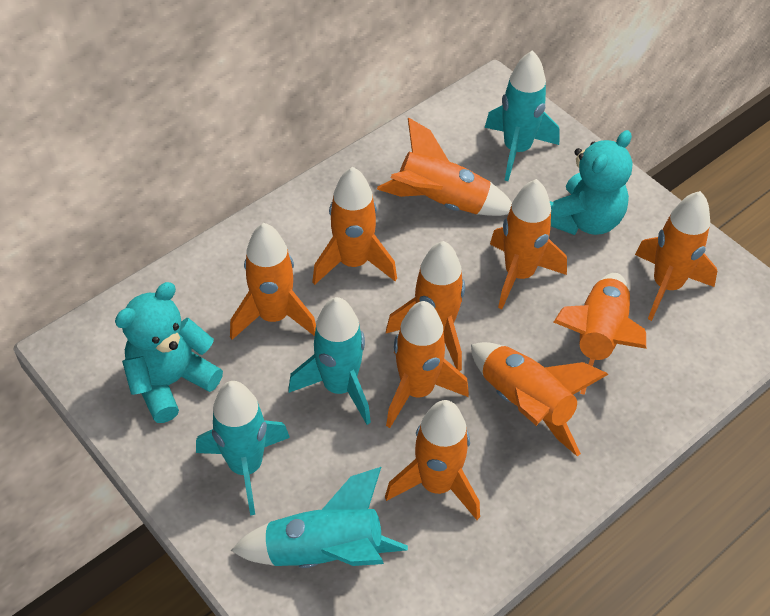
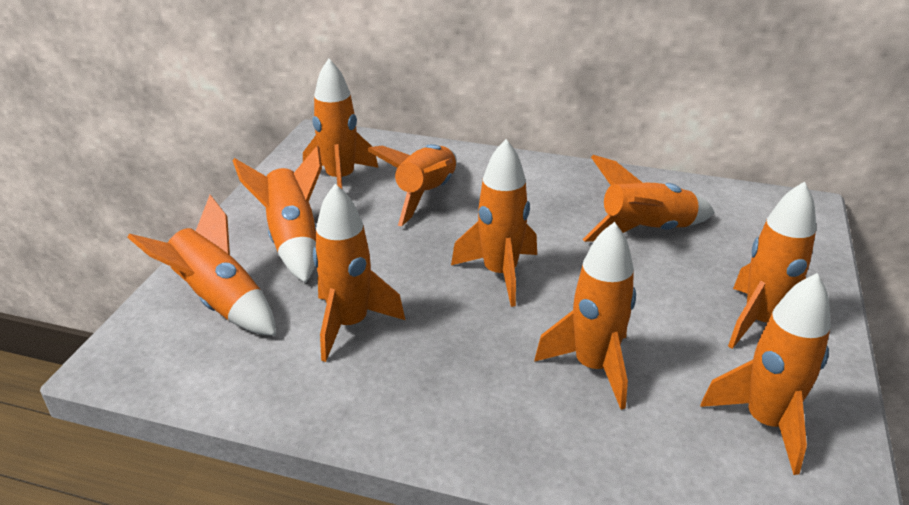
turquoise rocket: [196,381,290,516] [231,467,408,568] [288,297,371,425] [485,50,560,181] = 4 -> none = 0
turquoise teddy bear: [115,282,223,423] [550,130,633,235] = 2 -> none = 0

